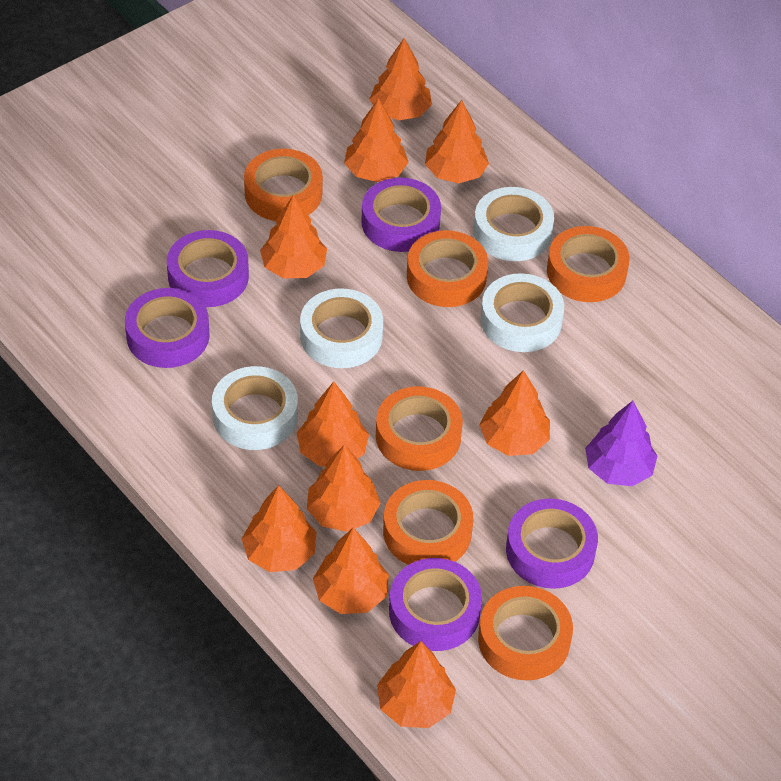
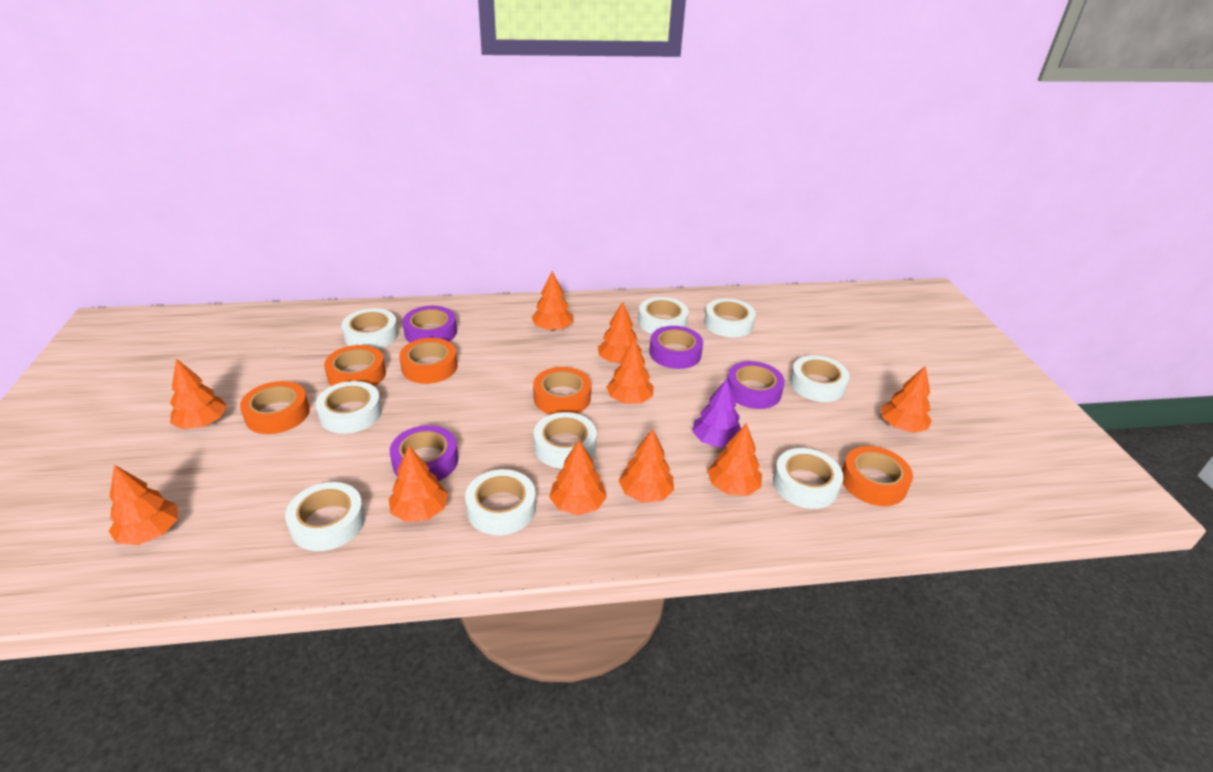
orange tape: [244,149,323,221] [376,386,463,471] [383,480,473,565] [407,230,488,307] [478,586,573,680] [547,226,630,302] = 6 -> [240,381,310,434] [324,345,386,386] [399,338,458,384] [533,367,591,415] [842,446,913,506] = 5
purple tape: [125,288,209,368] [167,230,249,307] [361,178,441,252] [389,558,482,651] [506,499,598,589] = 5 -> [390,425,458,481] [403,306,457,343] [649,326,703,369] [727,361,785,409] = 4
white tape: [212,366,298,450] [300,289,383,368] [473,187,554,261] [481,273,564,352] = 4 -> [285,482,365,551] [316,381,382,434] [342,308,398,349] [465,469,536,535] [534,412,597,469] [638,297,689,334] [704,298,756,338] [773,448,843,509] [790,355,850,402] = 9

